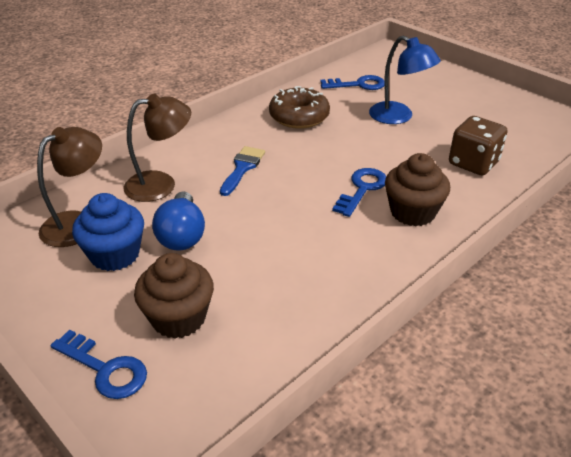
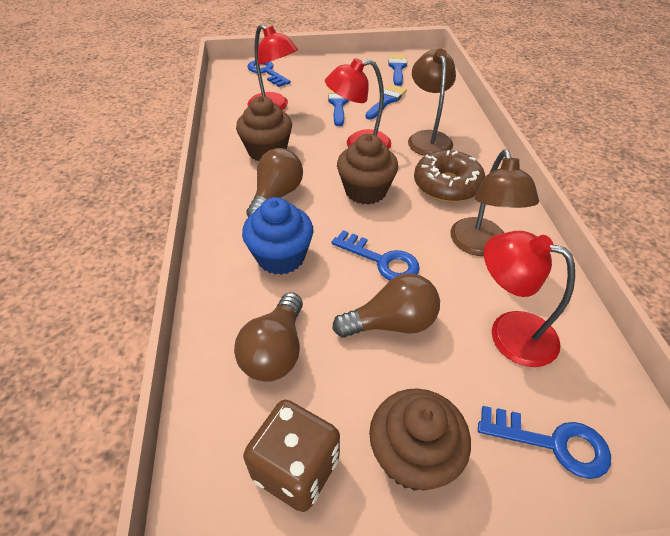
blue brush: [220,146,265,196] = 1 -> [328,88,349,126] [365,84,407,120] [388,54,407,86] = 3
blue lamp: [369,36,441,124] = 1 -> none = 0
blue light bulb: [152,191,205,251] = 1 -> none = 0
brown cupcake: [134,253,214,339] [385,153,450,226] = 2 -> [236,96,292,161] [337,134,398,205] [369,389,471,491] = 3
brown light bulb: none = 0 -> [234,292,303,382] [246,148,303,217] [332,274,440,338] = 3
red lamp: none = 0 -> [247,24,298,110] [325,58,391,149] [484,231,575,367] = 3

